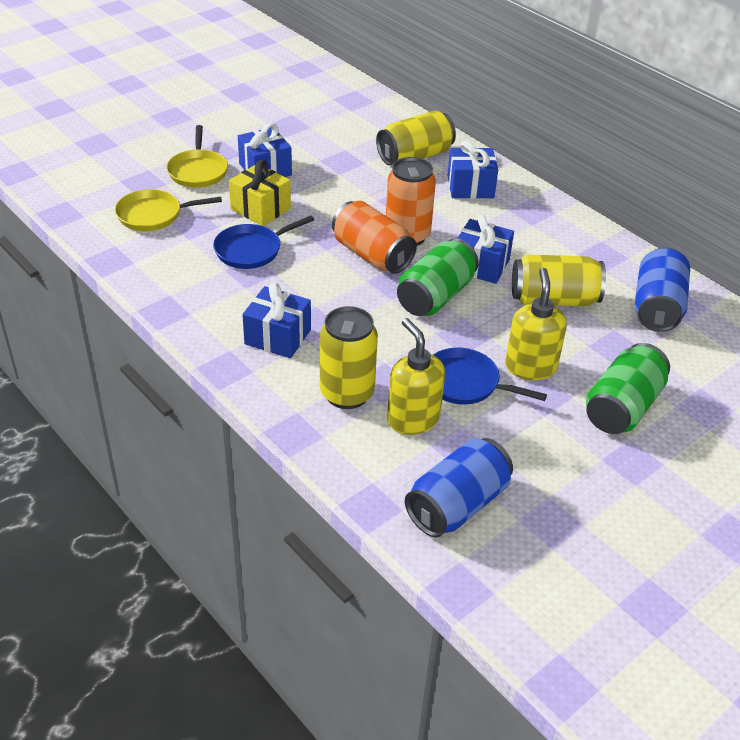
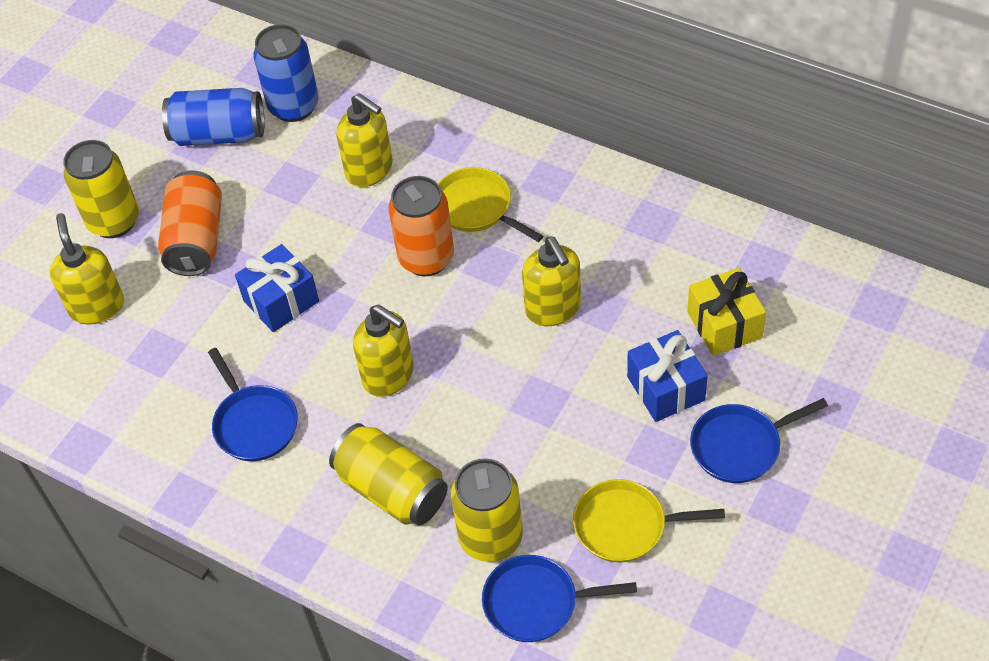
blue gift: [238,123,292,177] [242,283,311,358] [448,140,498,198] [457,215,514,284] = 4 -> [235,244,319,332] [627,330,708,422] = 2
blue pan: [213,215,314,269] [433,348,547,404] = 2 -> [208,348,298,461] [482,555,637,642] [690,398,828,483] = 3
green can: [397,239,479,316] [586,343,670,434] = 2 -> none = 0
yellow soap dispenser: [387,318,445,435] [505,268,567,380] = 2 -> [50,213,124,325] [337,93,392,187] [353,305,414,397] [522,236,581,326] = 4

